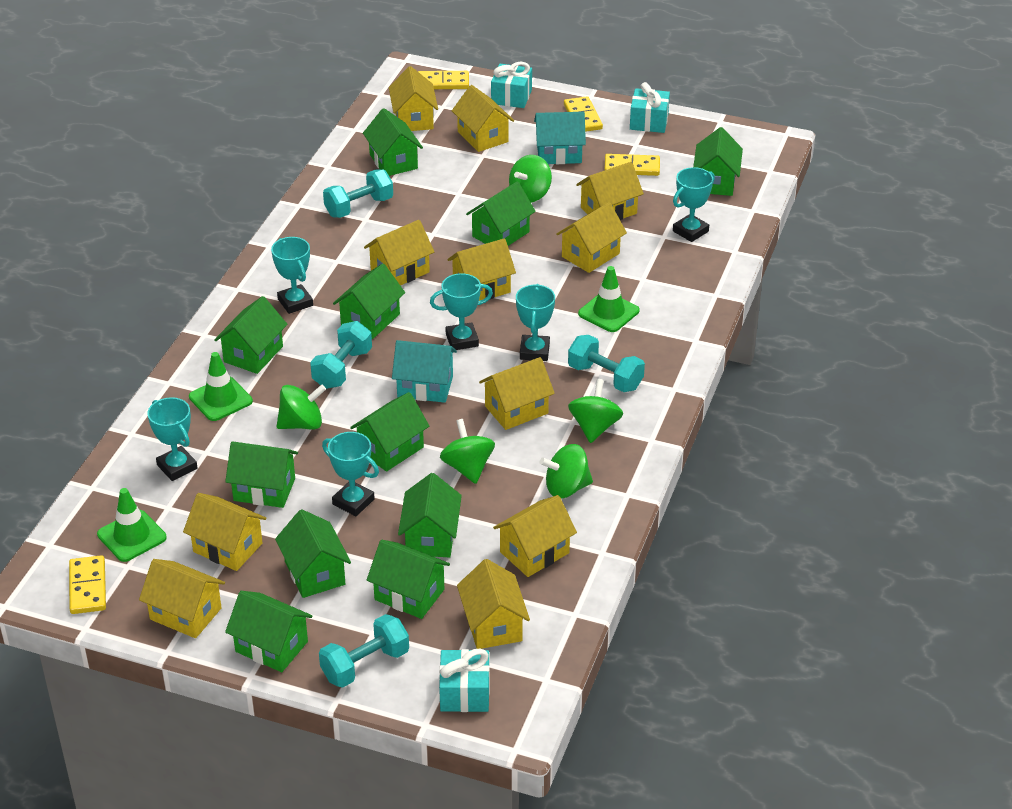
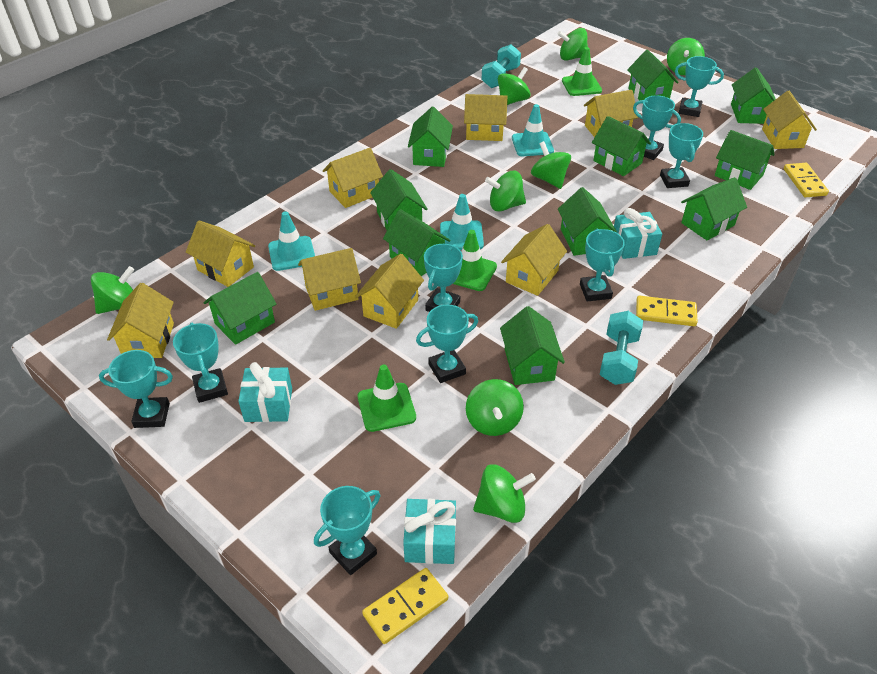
green spinning top: [276,384,326,430] [440,419,495,484] [509,155,552,202] [540,444,593,498] [568,379,623,443] = 5 -> [91,266,134,314] [466,379,524,436] [473,464,536,523] [485,171,526,211] [498,67,531,105] [531,141,571,189] [558,28,588,61] [667,38,705,75] = 8
turquoise dumbbell: [310,321,372,389] [319,614,409,688] [323,169,393,218] [568,335,645,392] = 4 -> [481,44,521,88] [600,311,643,385] = 2
turquoise house: [392,340,457,403] [534,112,586,164] = 2 -> none = 0
turquoise traffic cone: none = 0 -> [268,211,315,271] [440,194,484,250] [512,104,554,156] = 3
turquoise trophy: [147,397,197,481] [271,237,313,314] [322,432,379,516] [430,273,493,350] [516,284,555,361] [673,167,715,242] = 6 -> [99,350,173,428] [173,323,228,403] [314,486,380,575] [416,305,478,383] [424,244,463,312] [580,228,625,301] [633,95,681,160] [660,123,703,188] [675,56,724,117] = 9
yellow domino: [69,555,106,614] [418,71,469,89] [564,96,603,132] [604,154,660,176] = 4 -> [362,568,448,644] [636,296,698,326] [784,163,829,197] = 3
yellow house: [139,559,225,638] [183,493,267,571] [364,220,434,285] [389,66,438,131] [447,238,516,301] [452,85,514,152] [457,559,530,649] [479,357,555,430] [493,495,577,577] [556,202,627,273] [576,162,644,220] = 11 -> [107,283,174,358] [186,221,255,287] [298,248,361,311] [323,148,383,208] [355,254,424,329] [464,94,508,141] [501,224,567,296] [584,90,638,137] [762,91,817,149] = 9

